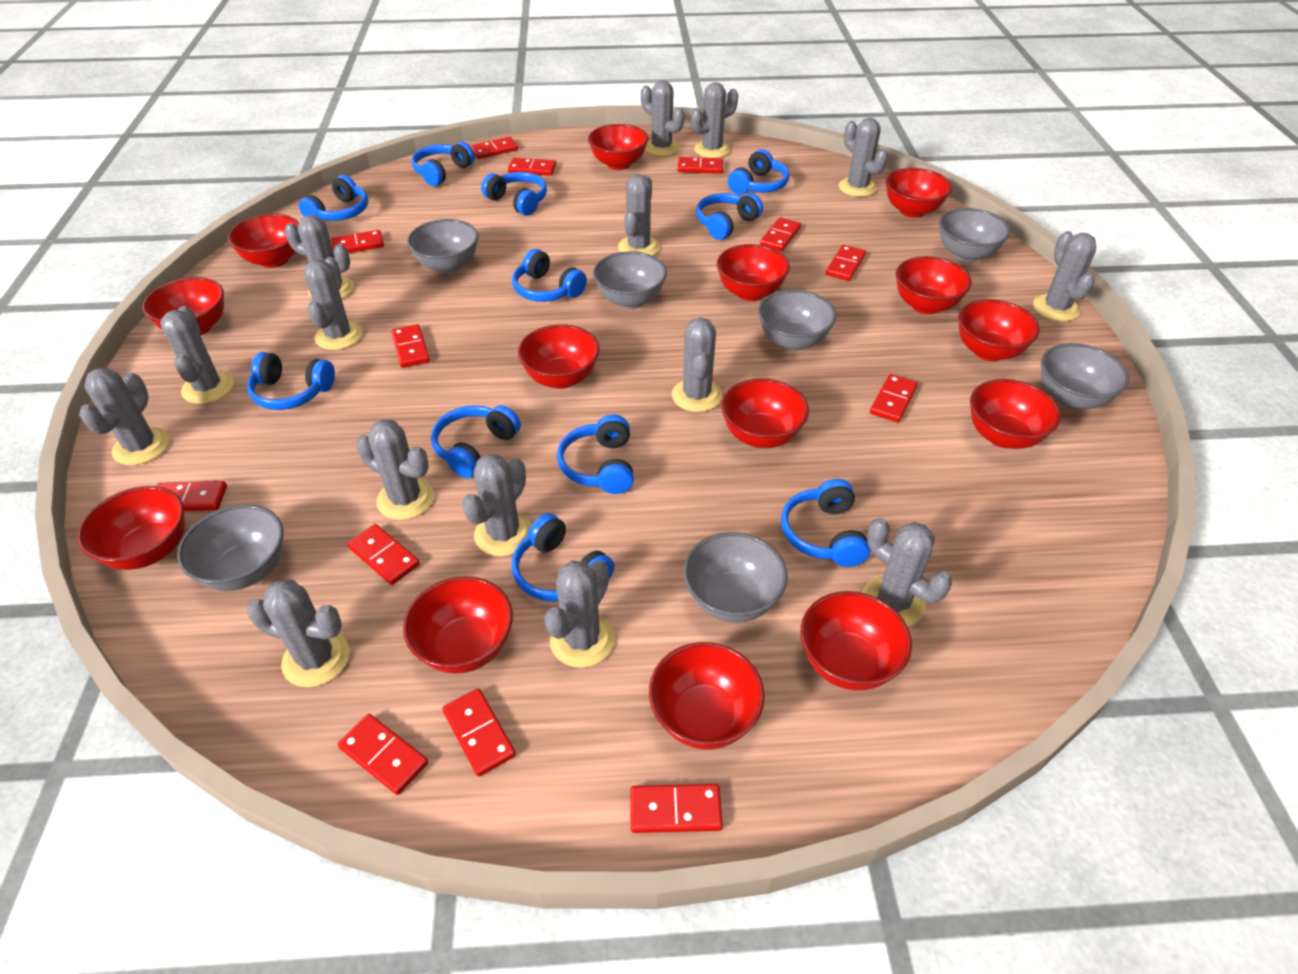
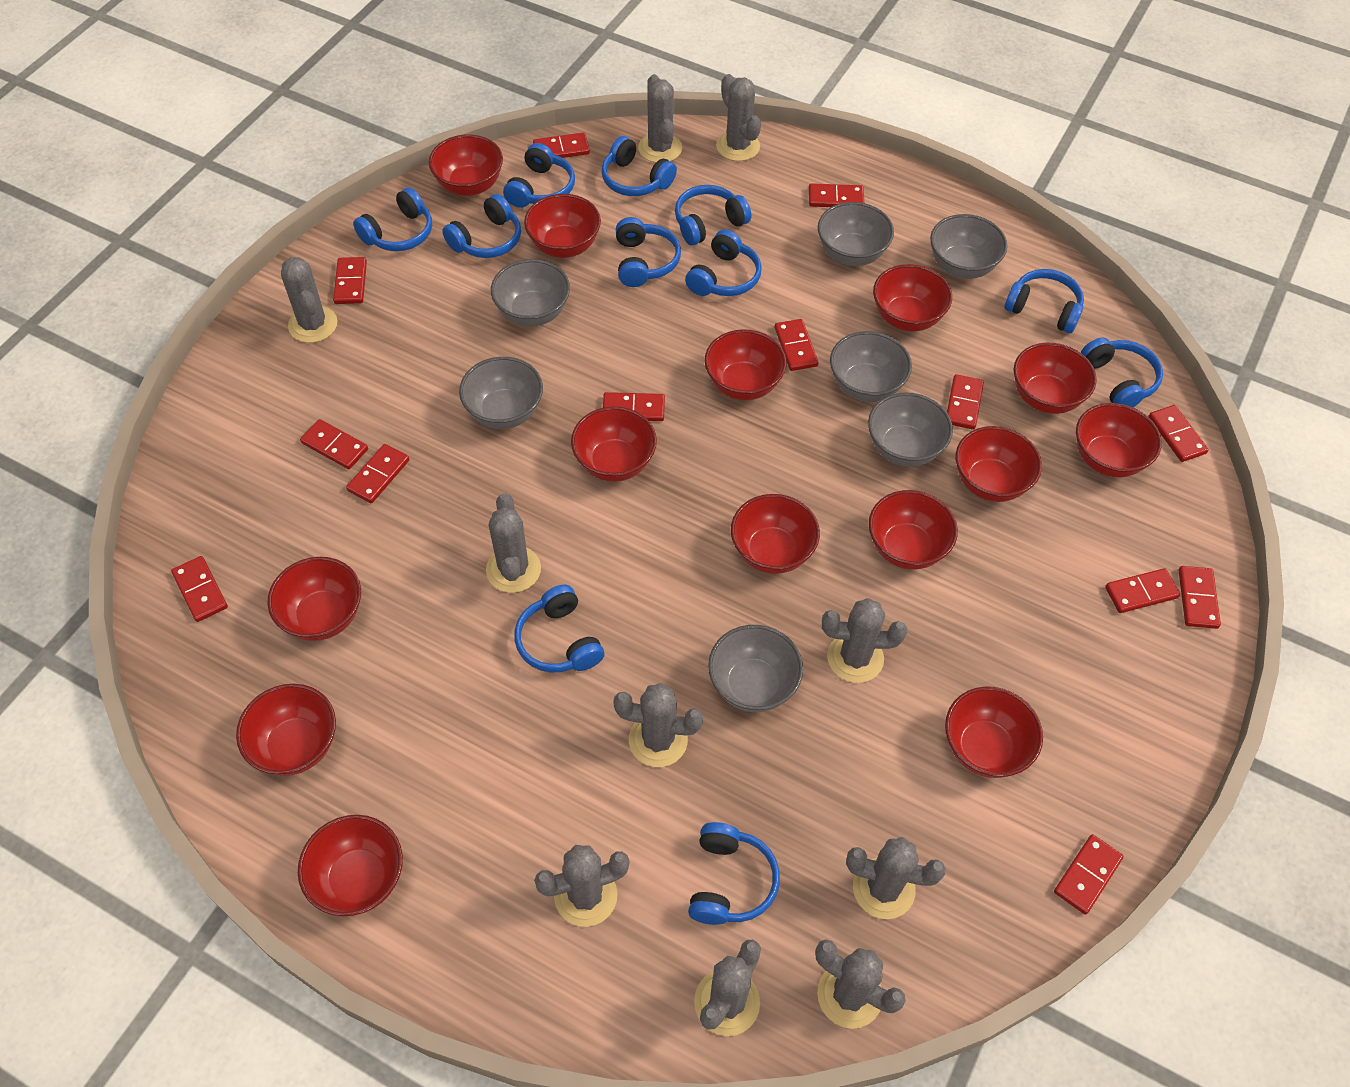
grey cactus: [79,368,169,465] [160,306,234,404] [247,579,349,687] [285,215,354,299] [304,257,363,350] [356,419,434,520] [462,454,532,556] [544,560,615,668] [618,175,660,256] [641,80,684,156] [672,317,722,412] [691,82,738,158] [839,118,888,197] [862,518,952,627] [1033,231,1096,321] = 15 -> [281,257,338,343] [486,493,541,593] [534,845,629,927] [613,683,703,767] [638,74,682,163] [694,940,761,1036] [716,74,761,161] [815,939,906,1029] [822,598,907,683] [846,837,946,919] = 10

